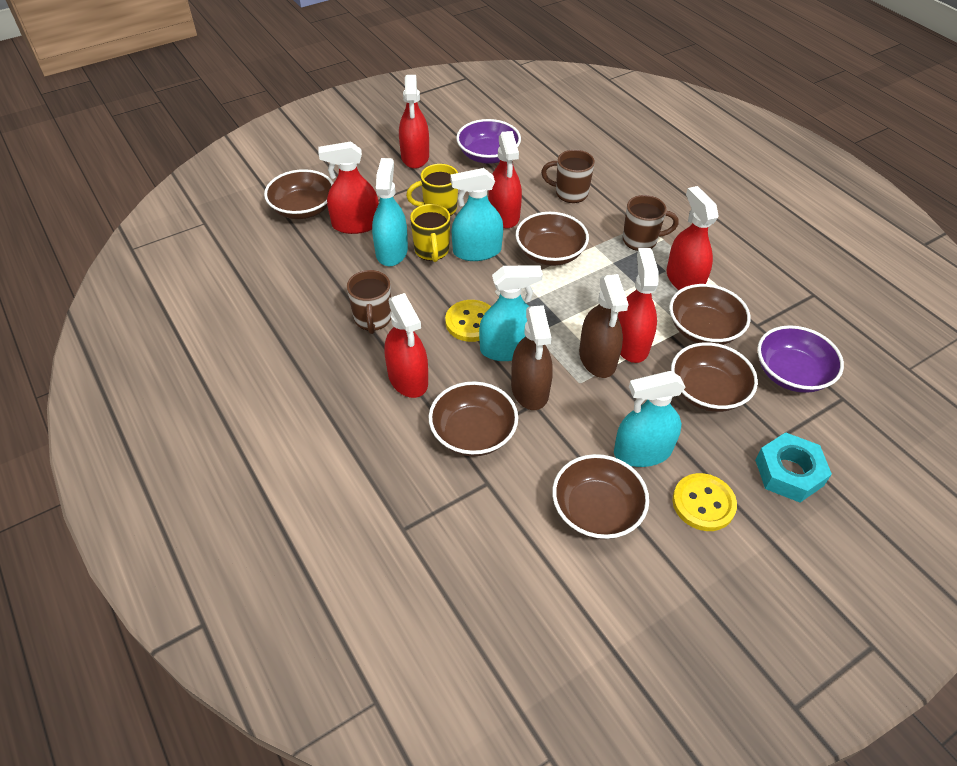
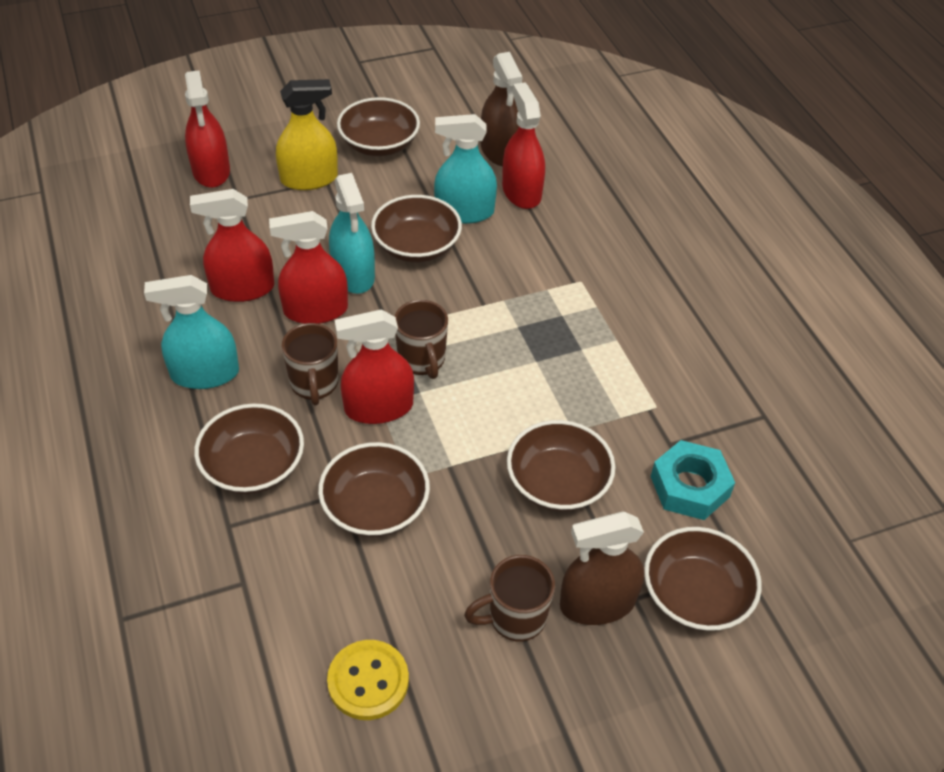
purple bowl: [456,119,521,164] [757,325,844,393] = 2 -> none = 0
red spray bottle: [318,142,379,234] [385,293,428,398] [399,75,429,169] [488,131,522,228] [618,248,659,363] [666,186,719,290] = 6 -> [185,70,230,188] [190,189,274,302] [269,211,348,324] [335,309,414,424] [502,82,545,209] = 5
turquoise spray bottle: [372,158,408,266] [450,168,503,261] [479,265,543,361] [614,371,686,467] = 4 -> [144,275,239,389] [329,173,375,294] [434,114,497,224] = 3
yellow button: [445,300,491,342] [672,473,737,531] = 2 -> [327,640,409,720] = 1
yellow mug: [406,164,458,216] [410,204,450,262] = 2 -> none = 0
yellow spray bottle: none = 0 -> [276,79,338,190] = 1

